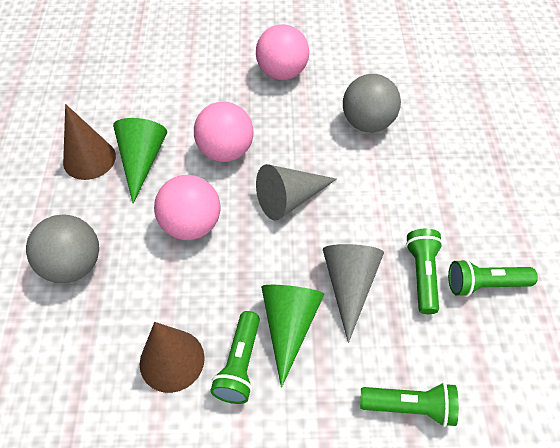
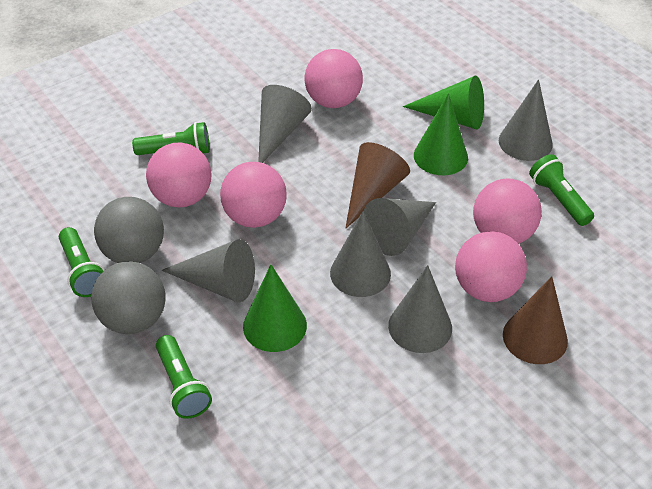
green cone: [113,118,167,204] [261,285,324,388] = 2 -> [243,265,307,352] [403,76,484,129] [414,93,468,175] = 3
grey cone: [256,164,336,221] [323,244,384,343] = 2 -> [162,239,255,302] [258,85,312,163] [330,211,391,297] [364,198,436,256] [388,265,452,353] [499,79,553,161] = 6
pink ball: [154,175,221,240] [194,102,254,162] [256,24,309,80] = 3 -> [146,142,212,208] [220,162,286,228] [304,49,363,108] [455,231,527,302] [473,179,542,244] = 5

